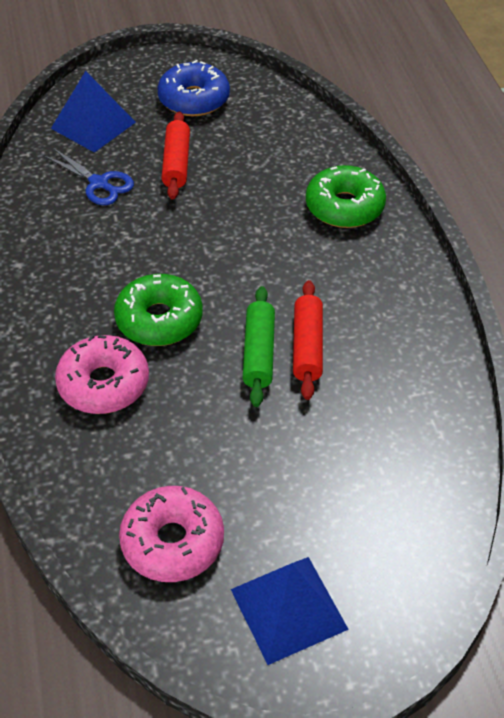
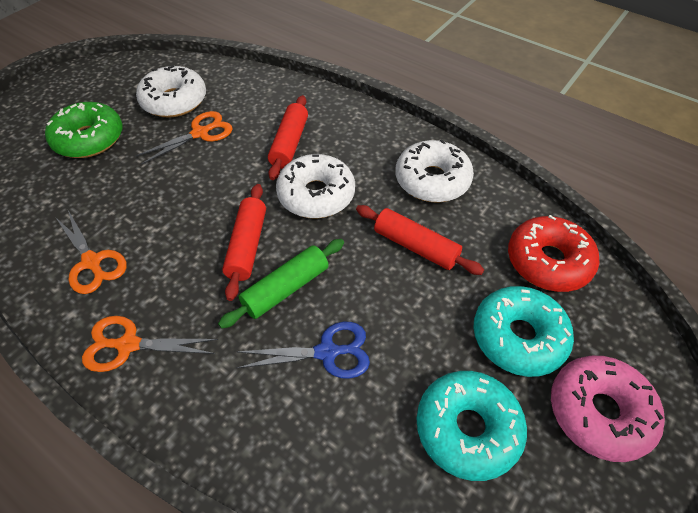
blue donut: [157,60,230,116] = 1 -> none = 0
blue pyramid: [51,71,136,153] [231,557,349,665] = 2 -> none = 0
green donut: [114,274,203,346] [306,165,386,228] = 2 -> [45,102,123,158] = 1
orange scissors: none = 0 -> [55,210,126,294] [82,316,218,372] [136,111,233,164] = 3
pink donut: [55,335,149,414] [119,486,224,582] = 2 -> [551,356,665,462] = 1
red donut: none = 0 -> [508,215,599,292] = 1
red rolling pin: [161,111,190,200] [293,280,323,400] = 2 -> [222,184,266,301] [268,95,308,180] [356,205,484,275] = 3
turquoise donut: none = 0 -> [417,371,527,481] [473,286,574,377] = 2
white donut: none = 0 -> [136,65,206,118] [276,154,355,219] [396,139,474,203] = 3

